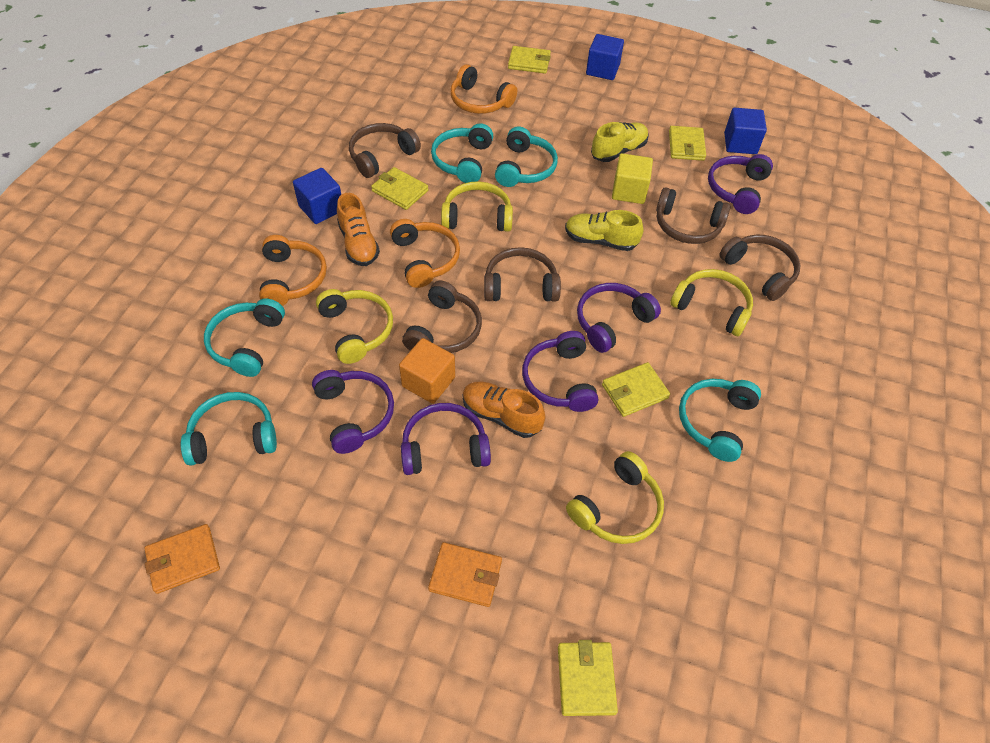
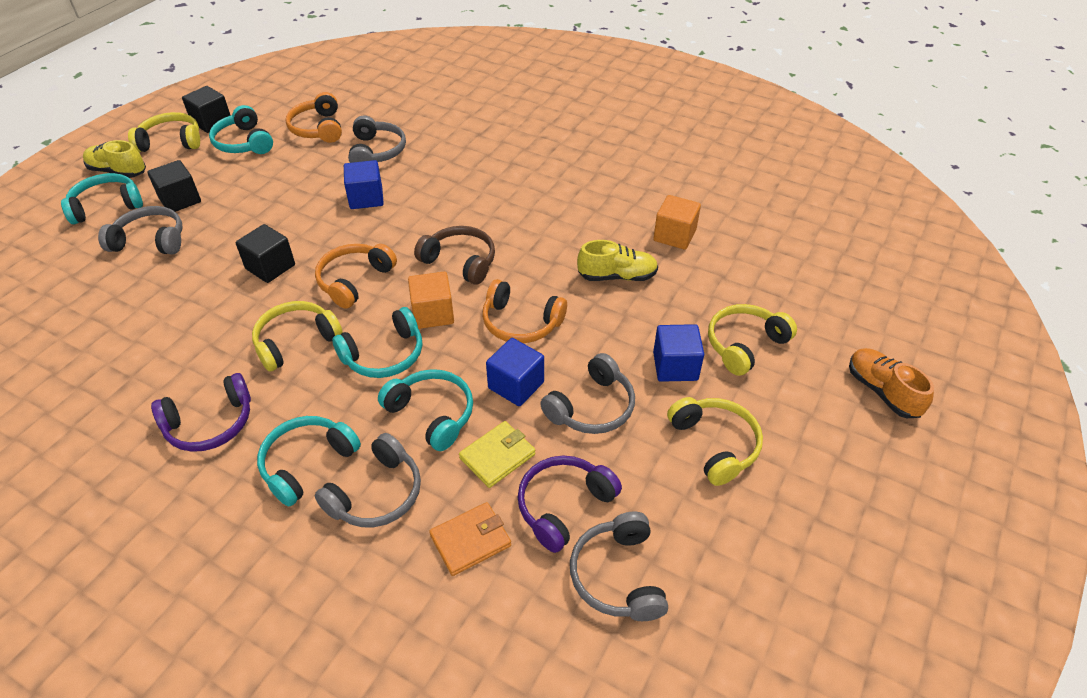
black cube: none = 0 -> [147,160,201,212] [182,86,231,133] [236,224,295,283] = 3
brown headphones: [349,123,421,178] [402,281,482,353] [484,247,561,302] [656,187,730,244] [720,235,800,301] = 5 -> [414,226,495,285] = 1
grey headphones: none = 0 -> [98,206,183,254] [315,433,421,527] [348,115,406,163] [540,353,635,434] [570,512,668,621] = 5
orange cube: [399,338,455,404] = 1 -> [408,272,454,329] [653,195,701,250] = 2
orange shoe: [337,193,380,266] [463,382,546,438] = 2 -> [849,348,934,418] = 1
orange wallet: [144,524,220,594] [428,542,502,607] = 2 -> [429,502,511,576] = 1
purple headphones: [312,370,394,454] [401,403,491,475] [522,331,598,412] [577,283,661,353] [708,154,773,214] = 5 -> [151,373,251,452] [518,456,622,553] = 2
yellow cube: [612,153,653,204] = 1 -> none = 0
yellow wallet: [371,167,428,210] [508,46,551,74] [558,640,618,716] [602,362,670,417] [669,126,706,161] = 5 -> [459,421,536,488] = 1

